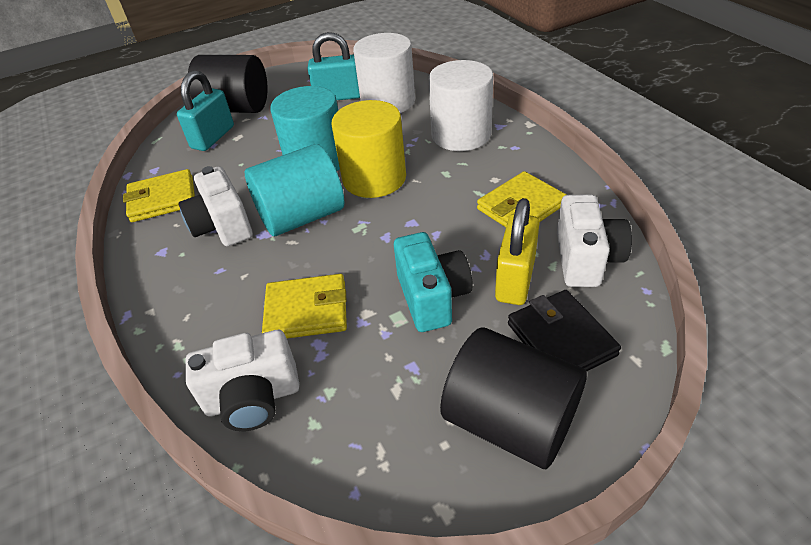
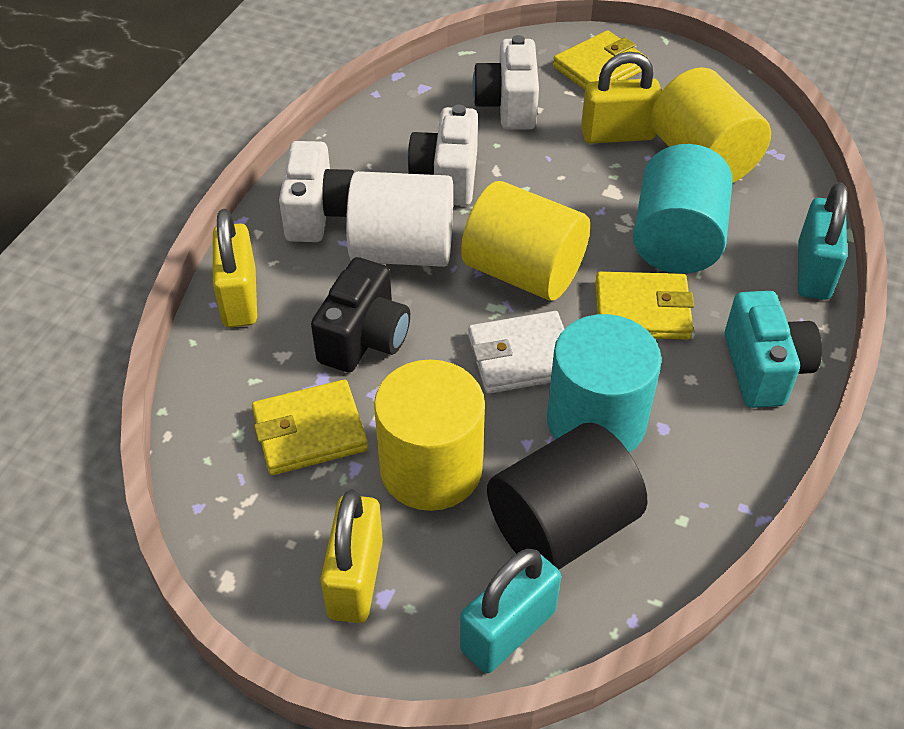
black camera: none = 0 -> [311,257,410,373] = 1
black cylinder: [188,55,268,113] [440,328,587,469] = 2 -> [487,423,647,570] = 1
black wallet: [508,290,621,371] = 1 -> none = 0
white cylinder: [353,33,415,113] [429,60,493,151] = 2 -> [346,171,453,267] = 1
white wallet: none = 0 -> [468,311,564,394] = 1
yellow cylinder: [332,100,406,198] = 1 -> [374,359,485,511] [461,181,590,301] [651,67,771,183] = 3
yellow padlock: [495,198,539,305] = 1 -> [213,209,257,327] [321,490,383,623] [581,52,662,144] = 3

